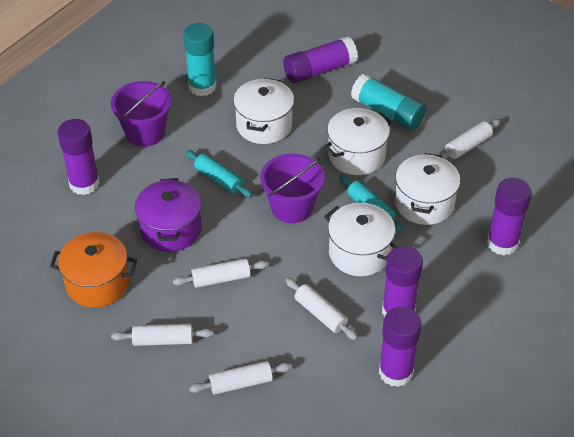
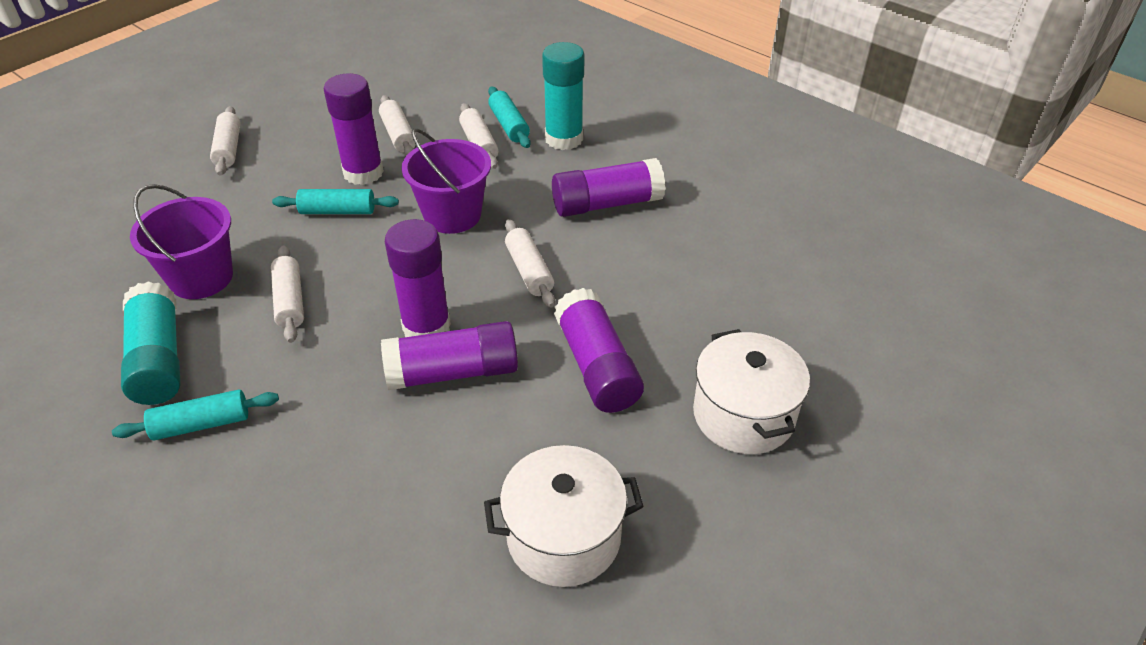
orange pot: [50,232,137,308] = 1 -> none = 0
purple pot: [135,178,202,252] = 1 -> none = 0
turquoise rolling pin: [186,150,253,198] [339,175,404,232] = 2 -> [112,389,279,440] [272,189,399,214] [488,87,531,148] = 3
white pot: [233,78,294,144] [324,108,392,175] [324,203,397,276] [395,153,460,225] = 4 -> [484,445,644,587] [693,329,810,454] = 2

